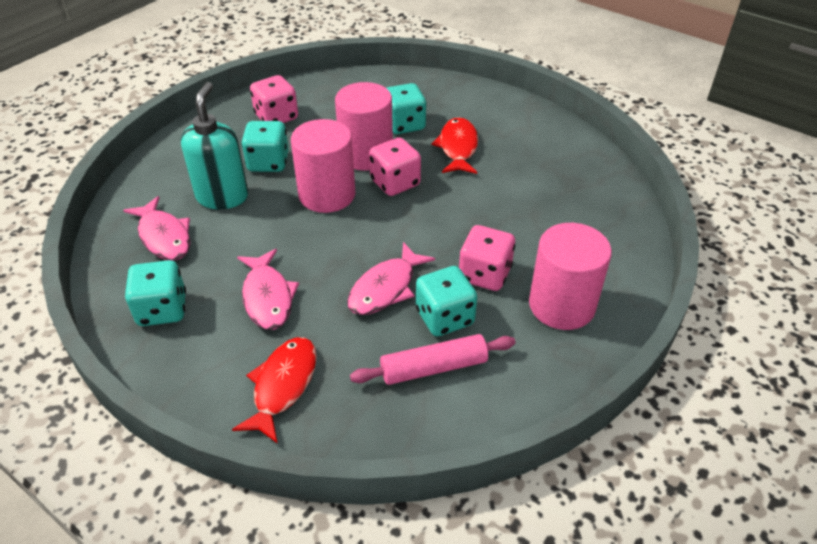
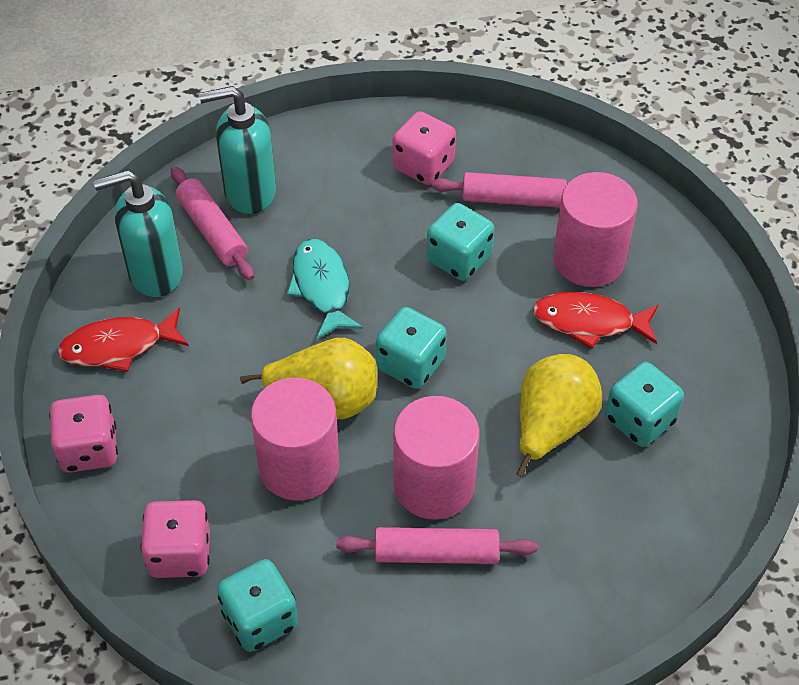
pink fish: [123,196,190,261] [237,249,299,330] [347,242,435,315] = 3 -> none = 0
pink rolling pin: [350,334,516,385] = 1 -> [171,166,254,281] [336,527,537,564] [431,172,567,208] = 3
turquoise fish: none = 0 -> [287,239,363,339] = 1
turquoise soap dispenser: [181,82,248,209] = 1 -> [93,170,183,297] [199,86,276,214] = 2
yellow pear: none = 0 -> [240,338,377,420] [516,354,602,477] = 2

